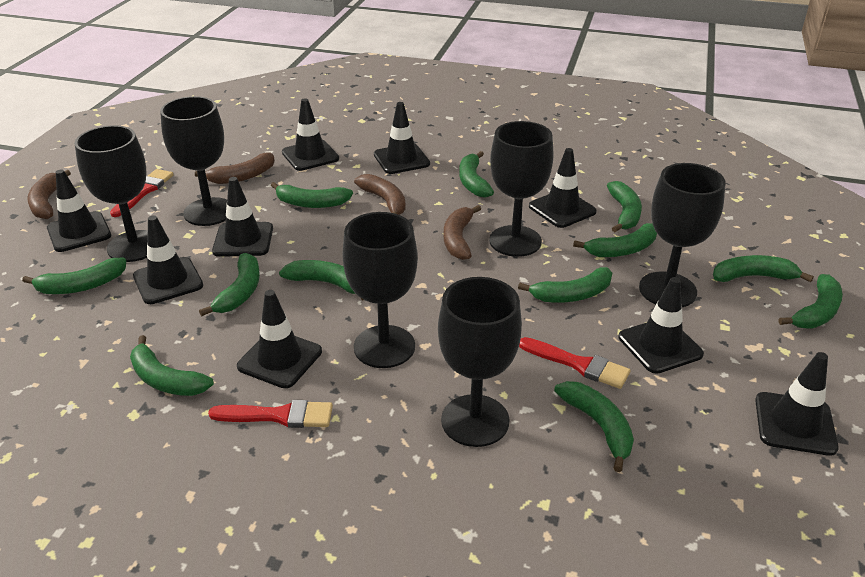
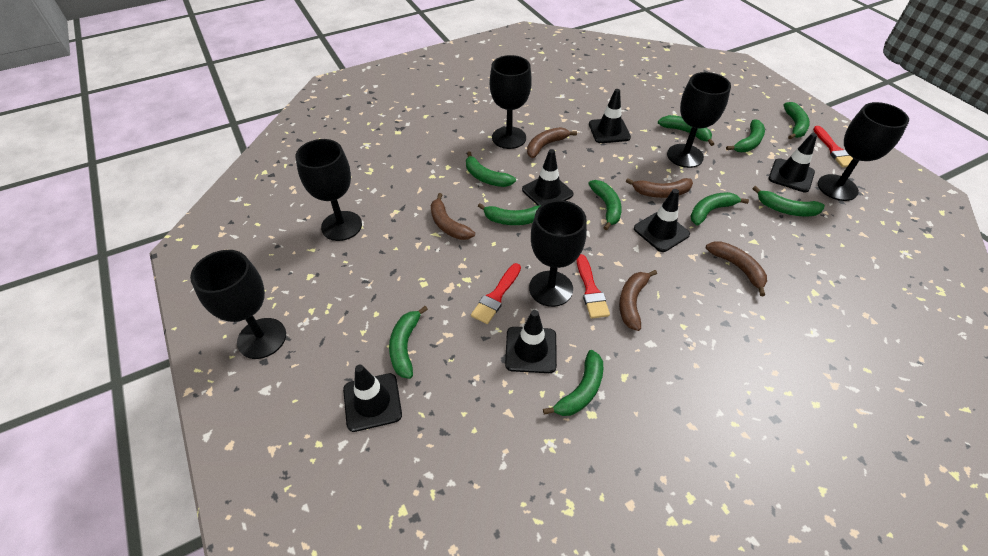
black traffic cone: [47,170,111,252] [133,215,203,304] [212,177,273,257] [237,290,322,388] [282,98,339,171] [374,102,430,174] [529,148,597,228] [619,277,704,374] [755,352,839,456] = 9 -> [343,365,402,432] [505,310,557,373] [522,149,574,206] [589,89,631,143] [634,189,690,252] [768,133,817,193] = 6
brown banana: [27,170,71,219] [195,152,275,184] [354,174,406,215] [444,205,481,260] = 4 -> [431,193,475,240] [527,127,577,158] [619,270,657,331] [626,178,693,198] [706,241,767,296] = 5
green banana: [22,258,126,294] [130,335,214,396] [199,253,260,316] [271,182,353,208] [279,260,364,301] [459,151,494,198] [518,267,612,303] [554,381,634,472] [573,223,657,257] [607,181,642,232] [713,255,814,282] [778,274,843,328] = 12 -> [389,306,428,379] [466,151,516,187] [478,203,541,225] [543,350,603,416] [588,180,622,230] [658,115,714,146] [690,192,749,225] [726,120,765,152] [752,186,825,216] [783,102,810,139] = 10

